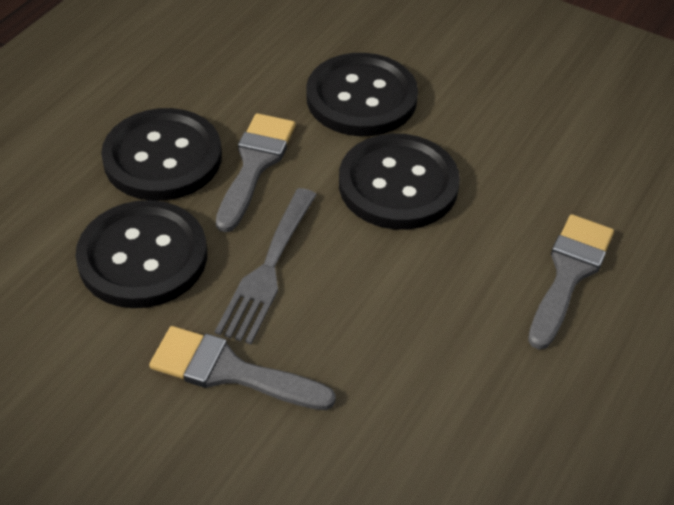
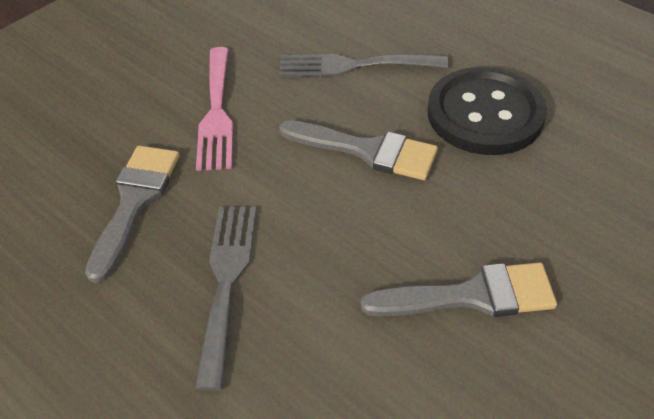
black button: [75,200,207,308] [101,108,222,201] [306,53,418,136] [339,133,460,230] = 4 -> [427,67,547,155] = 1
grey fork: [215,188,317,344] = 1 -> [195,207,256,391] [279,54,448,77] = 2
pink fork: none = 0 -> [196,47,233,171] = 1

